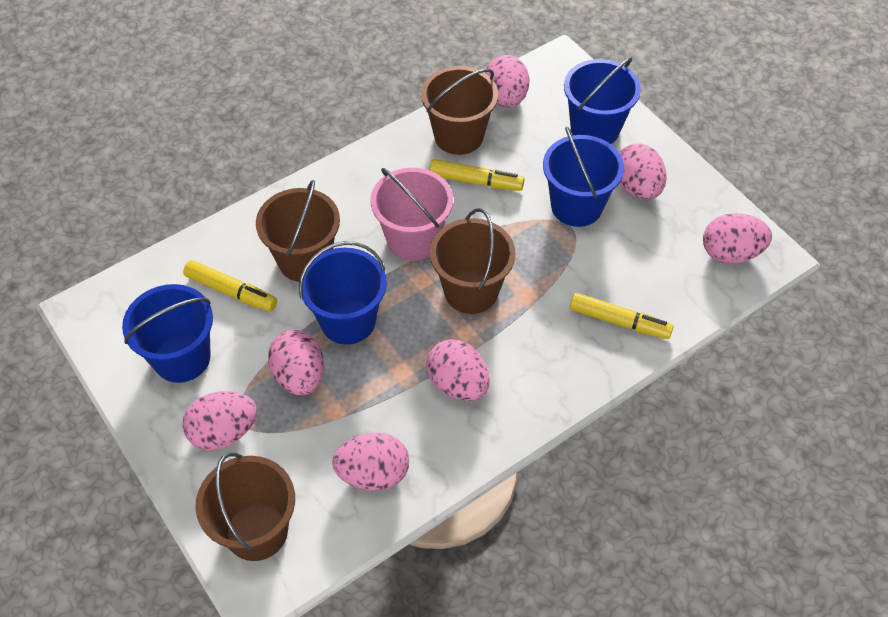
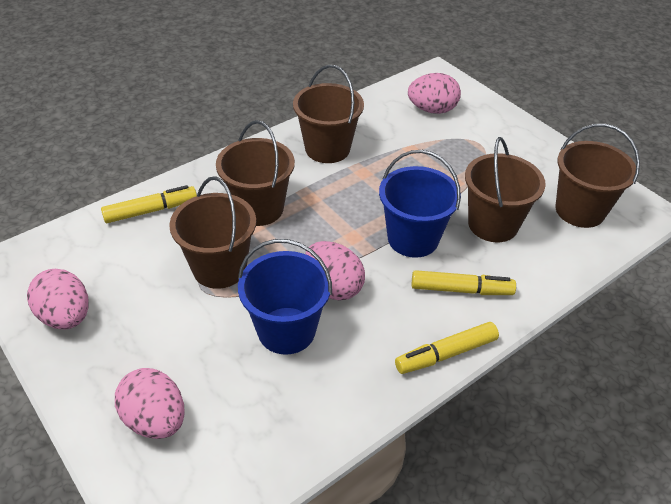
blue bucket: [122,284,213,383] [299,241,387,345] [543,127,624,227] [564,57,641,144] = 4 -> [238,239,332,355] [379,150,461,258] = 2
brown bucket: [195,452,295,561] [256,180,340,282] [421,66,498,155] [430,208,516,314] = 4 -> [169,176,256,289] [216,120,295,226] [293,65,364,163] [465,137,546,242] [556,124,640,228] = 5
pink bucket: [370,168,453,261] = 1 -> none = 0
pink egg: [182,391,257,450] [268,330,324,396] [332,433,409,491] [426,339,490,401] [485,55,529,108] [619,143,667,199] [703,213,772,264] = 7 -> [27,269,89,329] [115,368,185,439] [305,241,365,300] [408,73,461,114] = 4

